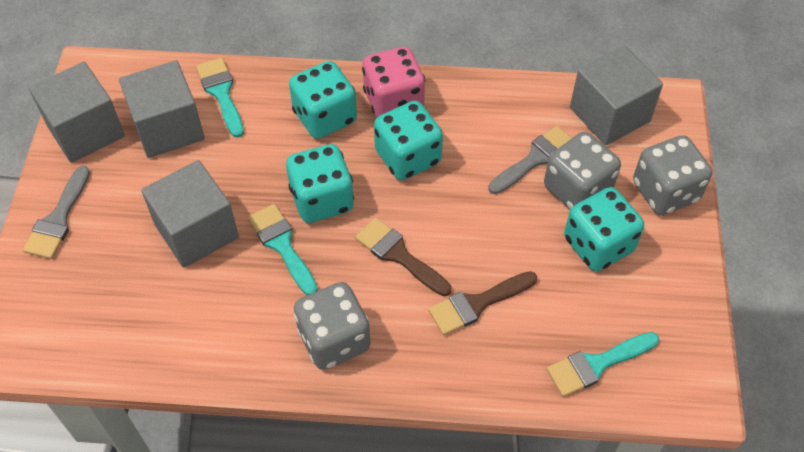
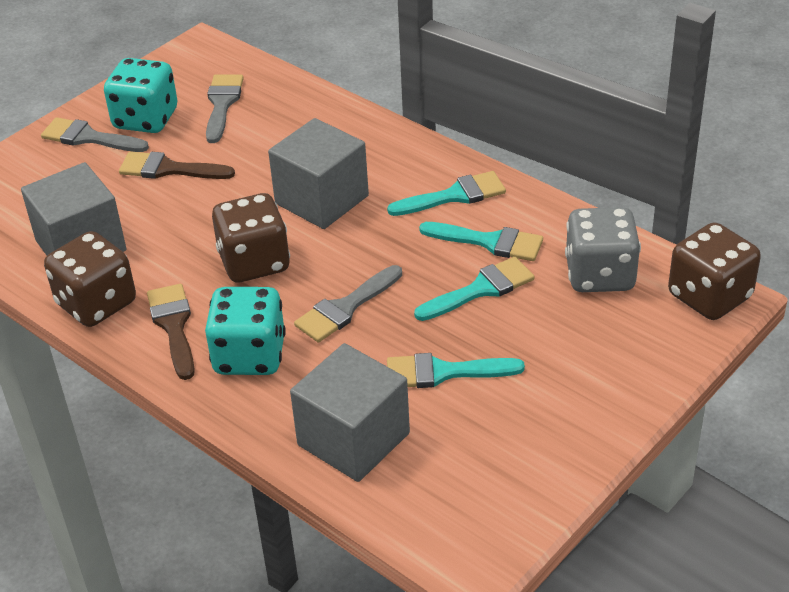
brown dice: none = 0 -> [44,231,136,327] [212,193,290,283] [668,222,761,320] = 3
grey brush: [23,166,90,259] [488,126,572,194] = 2 -> [41,117,149,152] [206,75,244,143] [294,265,402,343] = 3
grey cube: [29,62,125,163] [119,60,205,158] [141,160,239,268] [570,46,663,146] = 4 -> [21,162,127,256] [268,118,369,229] [290,343,410,482] = 3
grey dice: [294,282,370,370] [544,132,621,210] [633,135,712,215] = 3 -> [565,207,641,292] = 1
pink dice: [362,47,425,118] = 1 -> none = 0
turquoise brush: [196,58,244,138] [248,204,318,295] [546,332,659,397] = 3 -> [387,171,506,216] [387,353,525,388] [414,257,535,321] [419,222,543,261] = 4
turquoise dice: [286,144,354,223] [289,61,357,139] [374,101,443,180] [564,187,644,271] = 4 -> [104,58,177,133] [205,287,286,375] = 2

